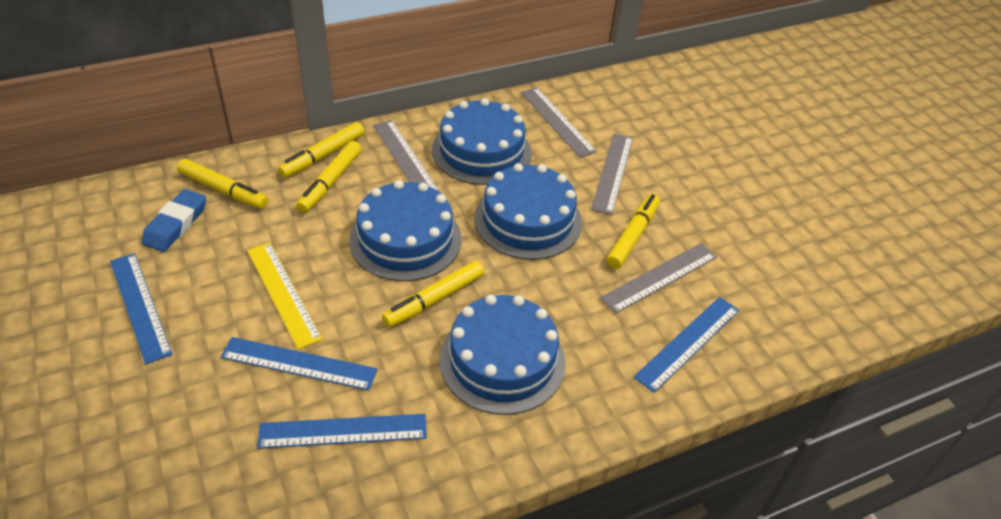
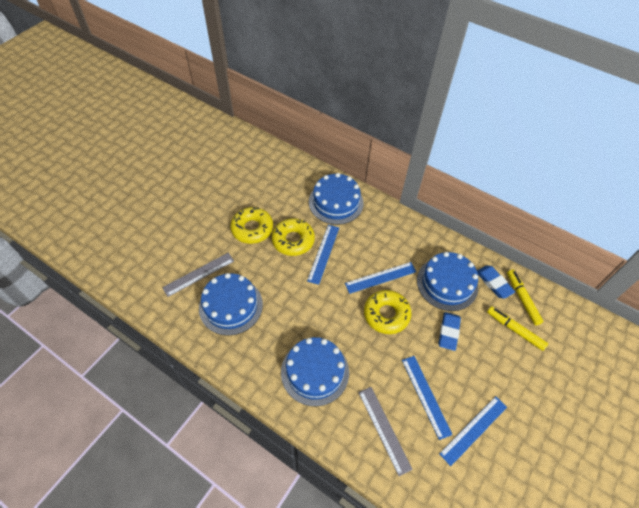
blue eraser: [141,189,206,252] = 1 -> [439,312,461,351] [477,266,515,299] = 2
grey ruler: [373,120,440,192] [521,87,597,158] [591,134,633,215] [600,243,717,313] = 4 -> [162,253,234,297] [358,387,413,476] = 2
yellow donut: none = 0 -> [230,207,273,244] [272,218,315,256] [364,290,411,334] = 3
yellow marker: [177,159,268,209] [278,122,364,178] [296,141,361,213] [382,261,484,327] [607,194,660,269] = 5 -> [487,306,548,351] [507,270,543,325] = 2
yellow ruler: [247,243,322,349] = 1 -> none = 0

